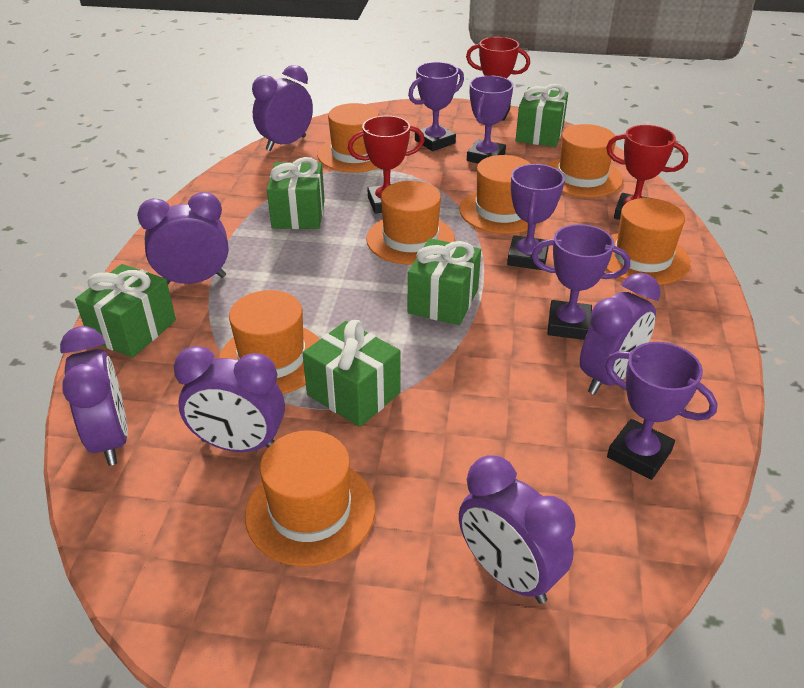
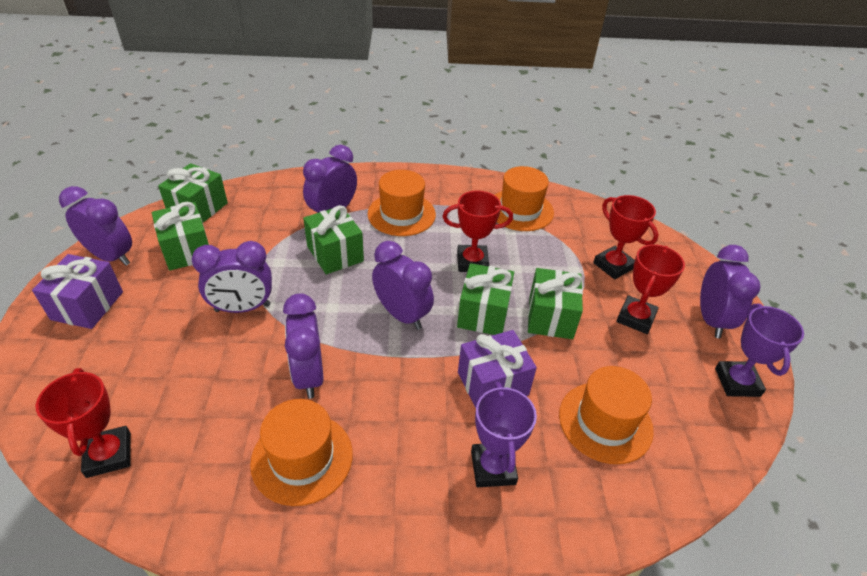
orange hat: [219,290,320,394] [245,430,375,567] [317,103,379,173] [366,181,455,265] [459,155,539,234] [548,124,623,197] [606,198,690,285] = 7 -> [250,399,353,506] [367,170,436,236] [495,166,554,231] [559,366,654,464] = 4
purple gift: none = 0 -> [32,254,123,329] [458,330,537,408] = 2
purple trophy: [408,62,464,151] [467,75,513,164] [507,164,565,270] [531,224,630,340] [605,342,718,480] = 5 -> [471,382,537,487] [715,303,804,397] = 2
red trophy: [348,116,425,214] [466,37,530,121] [606,125,688,220] = 3 -> [36,368,131,478] [443,191,513,272] [593,195,659,279] [616,244,685,334] = 4

